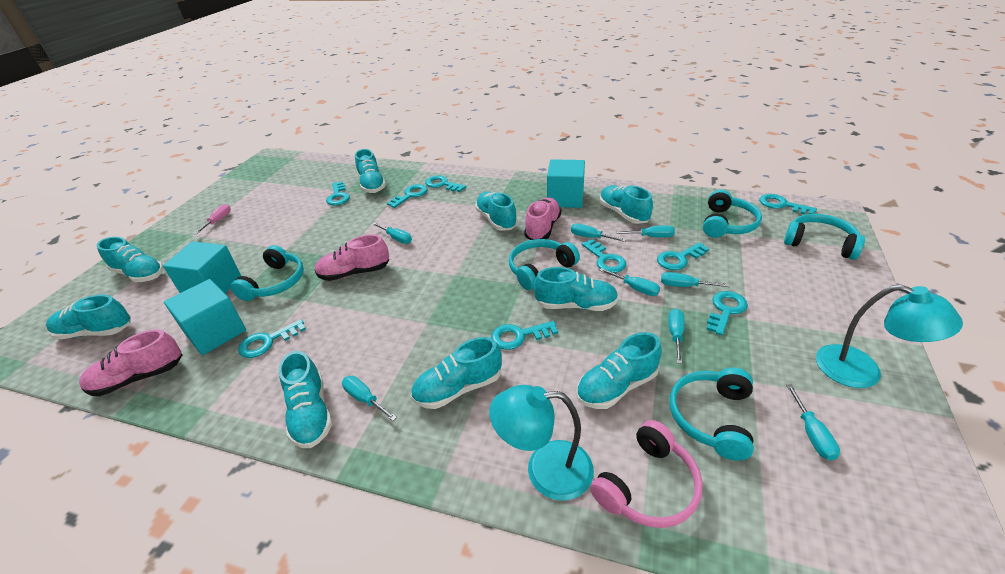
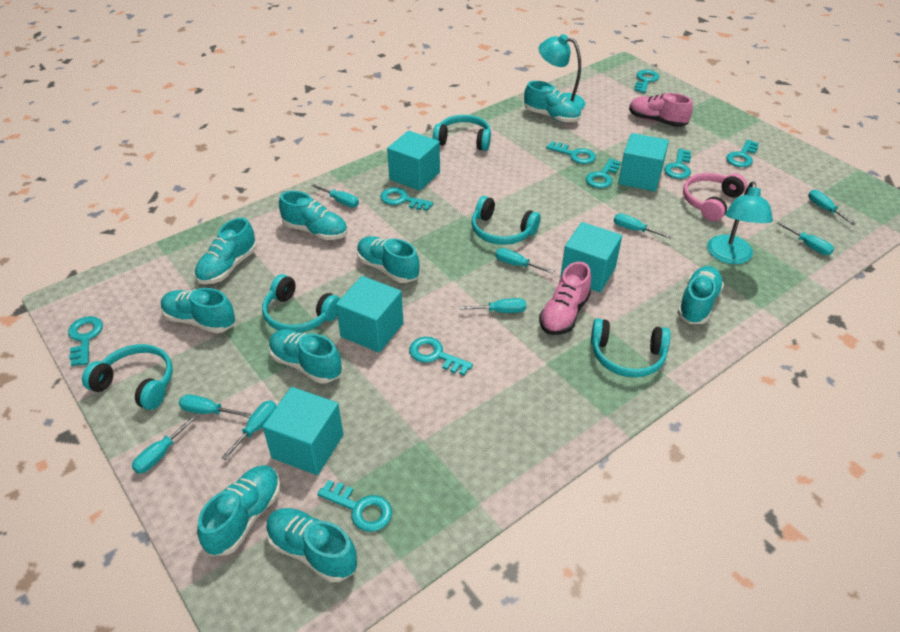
pink screwdriver: [194,204,231,234] = 1 -> none = 0
pink shoe: [79,329,182,396] [315,234,389,281] [524,198,561,240] = 3 -> [539,261,591,335] [629,93,693,127] = 2
turquoise cube: [163,241,241,293] [164,279,246,355] [547,159,585,208] = 3 -> [263,387,343,475] [336,276,403,353] [387,131,440,191] [560,222,622,292] [618,133,669,192] = 5
turquoise screwdriver: [342,376,397,421] [372,222,412,244] [571,224,626,242] [599,268,660,296] [616,225,675,237] [661,272,730,287] [668,308,685,364] [786,384,840,461] = 8 -> [132,415,197,474] [179,395,251,418] [221,401,277,460] [312,184,359,207] [460,298,526,313] [495,248,554,274] [614,214,672,239] [777,222,834,255] [808,190,856,225] = 9

